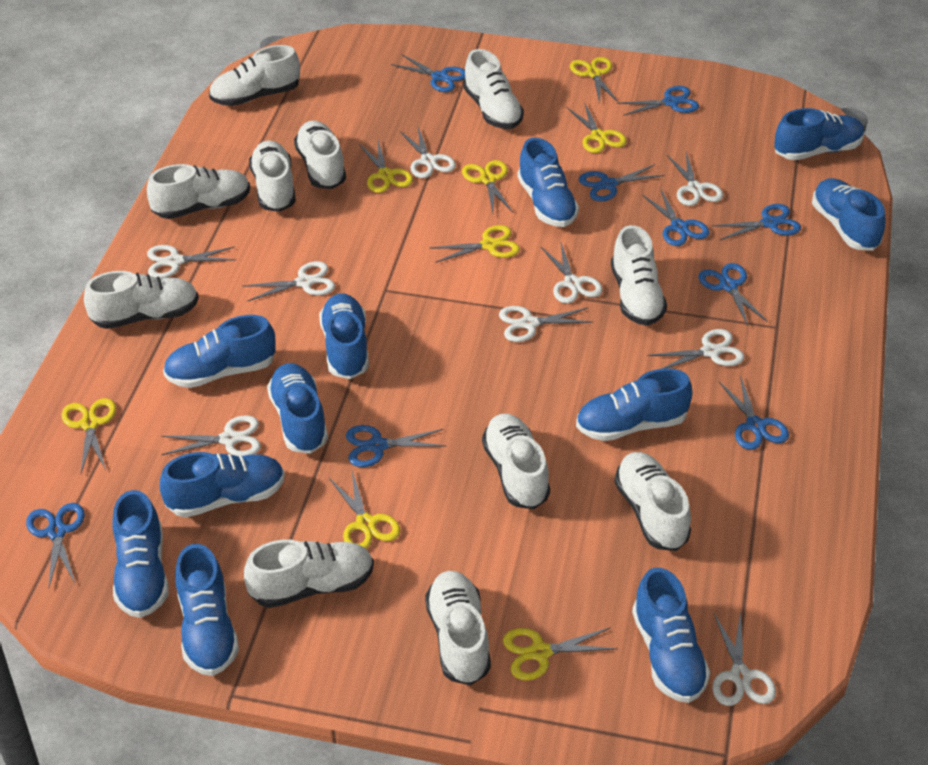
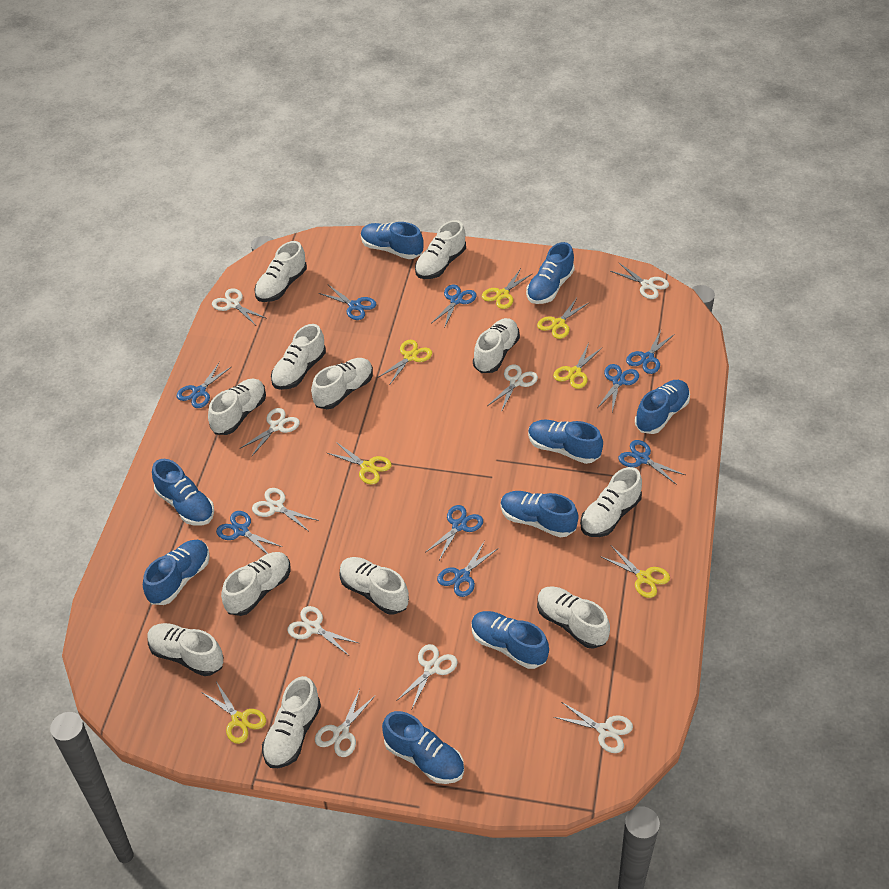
blue shoe: [112,490,169,618] [160,452,285,518] [163,315,276,388] [175,544,239,676] [267,363,328,454] [319,293,369,379] [517,138,579,227] [576,368,693,441] [632,568,710,703] [774,108,865,160] [812,178,886,251] = 11 -> [143,540,210,605] [152,459,214,526] [361,222,424,259] [382,711,464,784] [471,611,549,669] [501,491,578,538] [526,242,575,304] [528,420,603,464] [635,380,690,434] = 9
white shoe: [84,271,199,329] [147,164,250,219] [209,45,300,106] [244,540,374,608] [249,141,296,212] [294,121,346,189] [425,571,491,685] [463,49,524,129] [482,414,550,509] [611,225,667,326] [614,452,691,551] = 11 -> [147,623,224,676] [208,379,266,435] [221,552,290,616] [254,241,307,302] [262,676,321,768] [271,324,326,390] [311,358,373,409] [339,557,409,615] [415,220,466,279] [473,318,520,373] [537,586,610,649] [580,467,642,537] = 12
yellow scissors: [61,398,116,473] [329,471,400,549] [359,141,413,193] [429,225,520,263] [462,160,513,213] [503,628,618,681] [567,102,627,153] [570,57,618,103] = 8 -> [202,682,266,744] [327,442,392,485] [379,340,432,384] [482,270,533,309] [537,298,589,339] [553,343,602,389] [600,546,670,598] = 7

